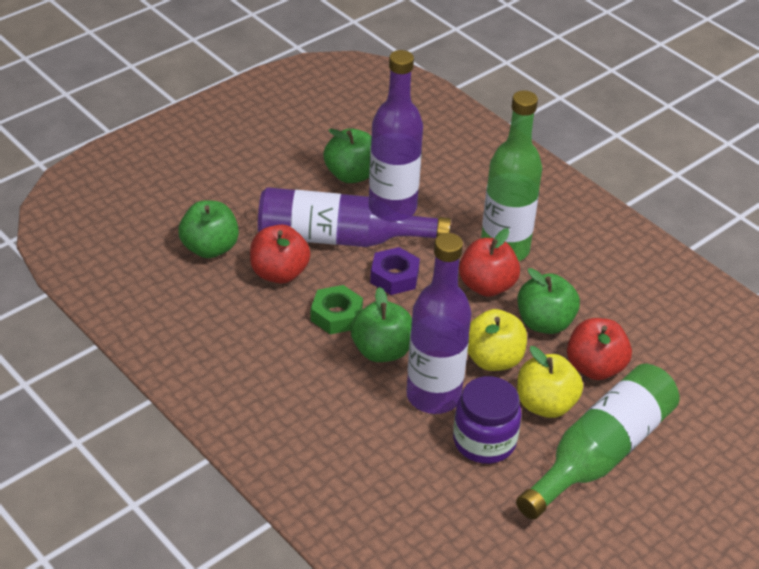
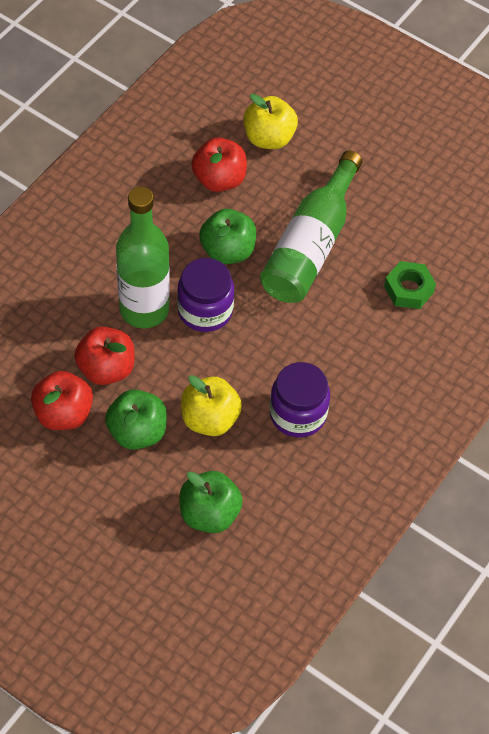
green apple: [178,200,239,258] [323,128,371,183] [351,287,412,362] [517,268,580,334] = 4 -> [105,389,167,450] [179,471,243,533] [199,209,256,264] = 3
purple bottle: [258,187,451,247] [369,50,423,216] [406,233,471,414] = 3 -> none = 0
purple jar: [453,376,522,464] = 1 -> [177,258,234,332] [270,362,330,438] = 2
purple nut: [370,247,420,295] = 1 -> none = 0

